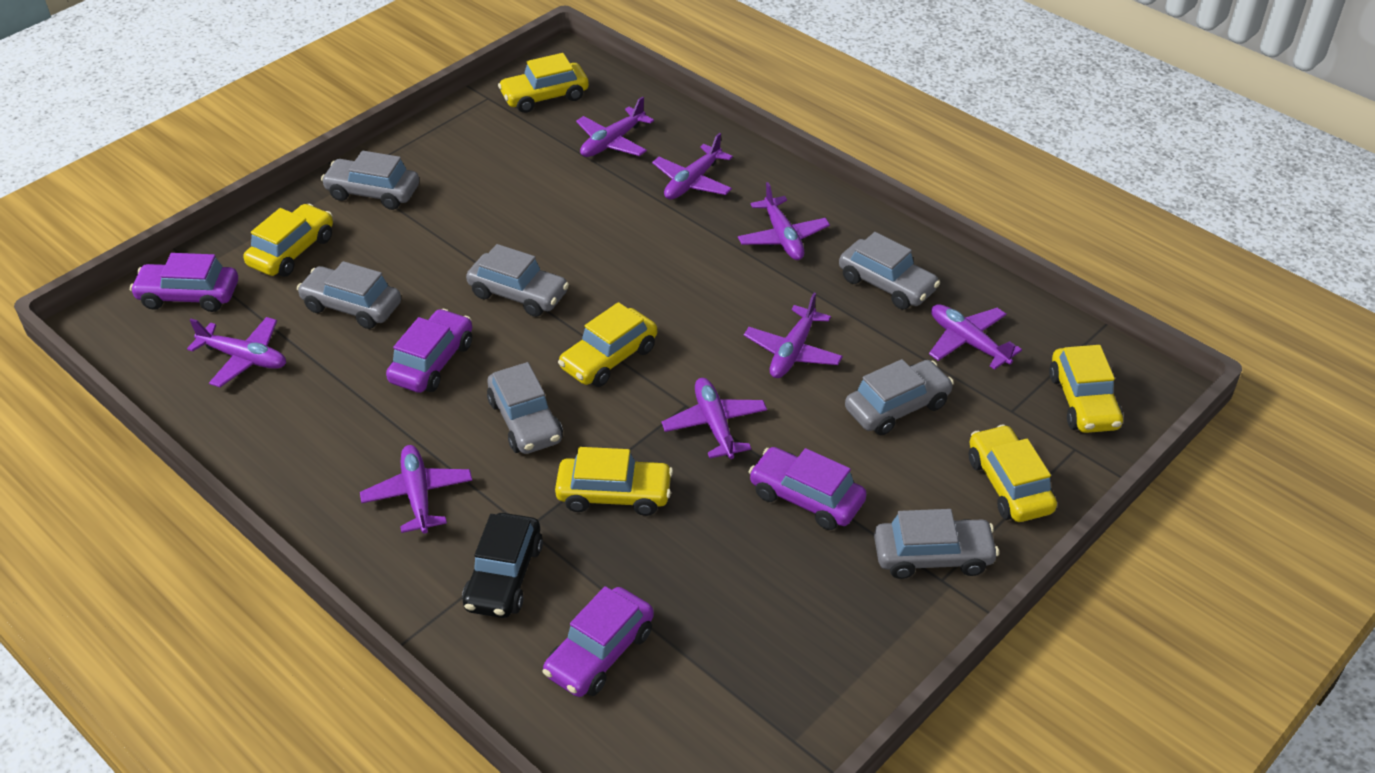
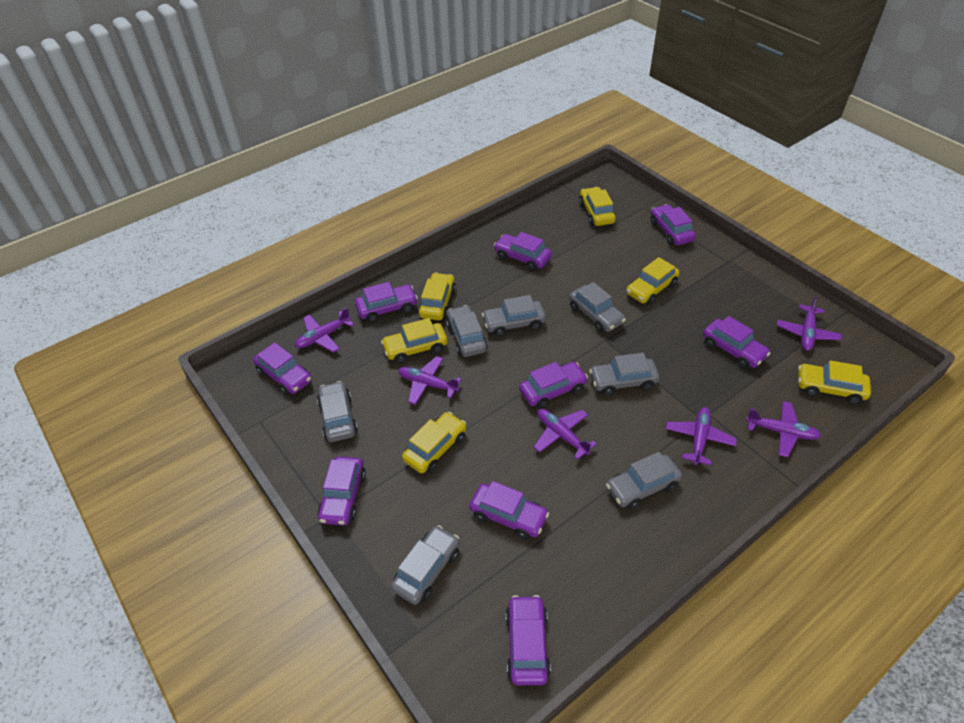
black car: [462,513,543,618] = 1 -> none = 0
purple car: [130,253,238,312] [386,309,472,393] [542,586,654,697] [749,447,867,530] = 4 -> [253,342,312,395] [318,456,366,526] [355,282,418,322] [469,481,549,540] [494,232,552,271] [506,595,551,685] [519,362,588,409] [650,204,696,246] [703,316,771,369] = 9
purple plane: [187,317,286,387] [360,445,472,534] [576,96,654,157] [652,133,733,200] [661,378,767,459] [738,182,830,260] [744,293,843,378] [929,304,1022,370] = 8 -> [295,307,354,353] [398,356,462,405] [534,409,597,460] [666,407,737,466] [746,401,821,457] [777,296,842,351] = 6

